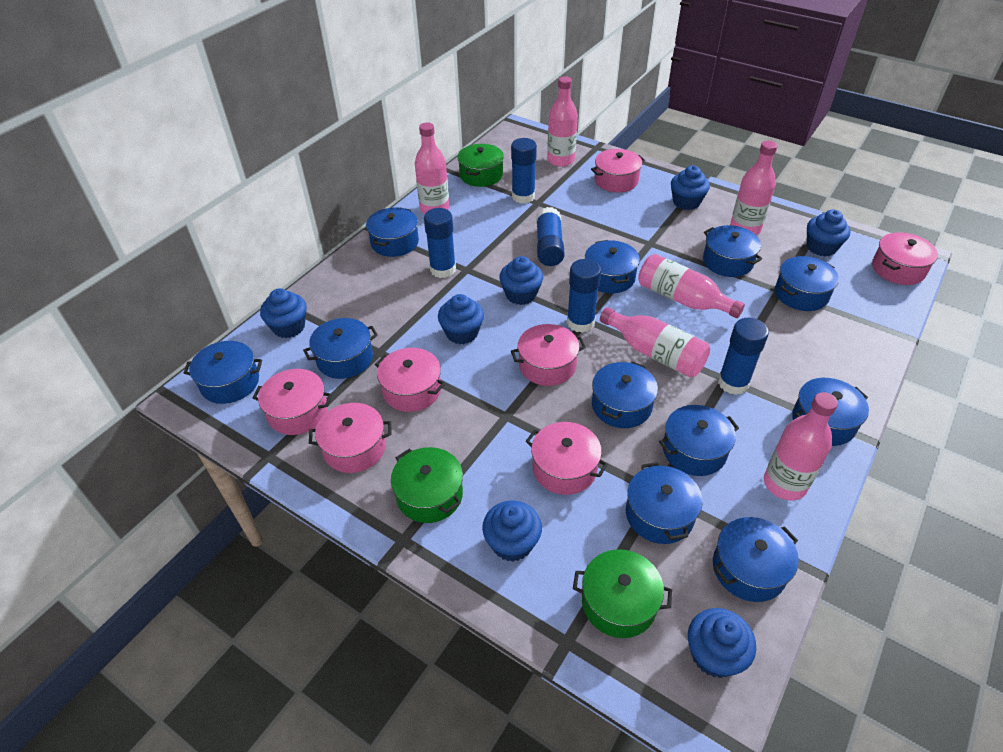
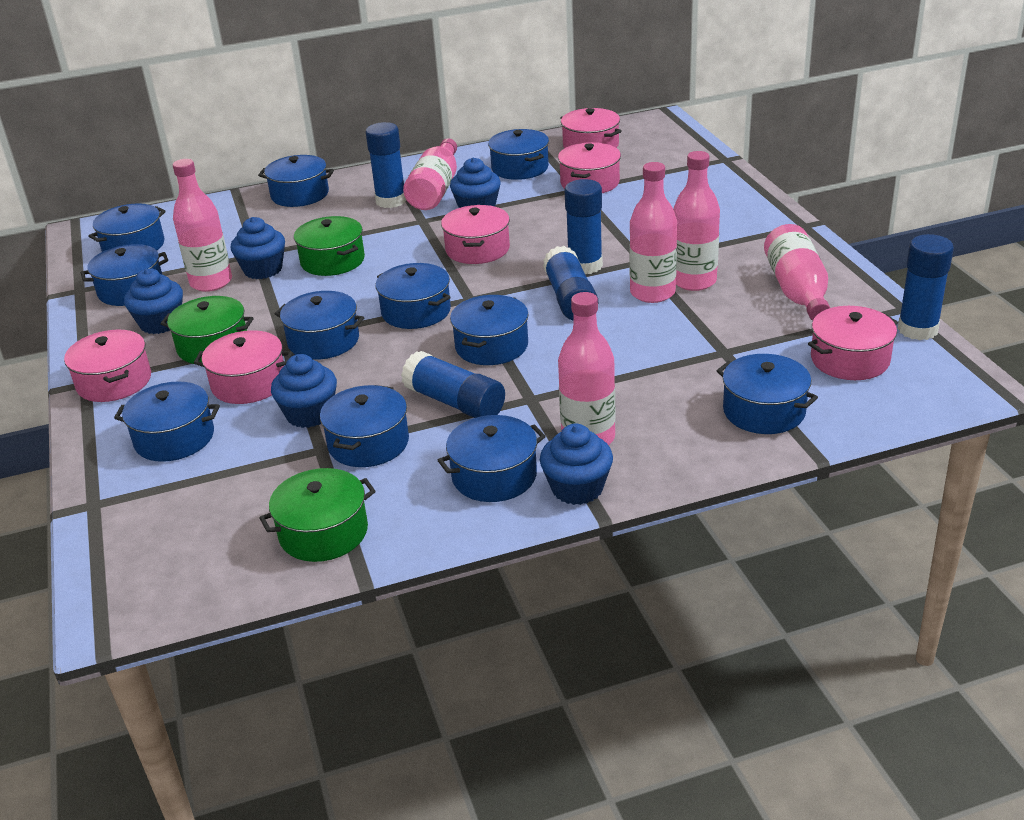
blue cupcake: [260,288,307,338] [438,294,484,344] [482,500,542,562] [499,256,543,305] [671,166,710,210] [688,608,756,678] [807,209,850,256] = 7 -> [124,268,183,334] [231,217,285,279] [271,354,337,428] [450,158,500,208] [540,424,613,505] = 5
pink pot: [252,369,332,435] [309,403,392,473] [375,348,445,412] [511,324,586,386] [526,422,608,495] [591,149,645,193] [872,232,938,285] = 7 -> [64,330,151,402] [194,330,293,404] [441,205,510,264] [558,142,621,193] [560,108,622,149] [808,306,898,380] = 6

